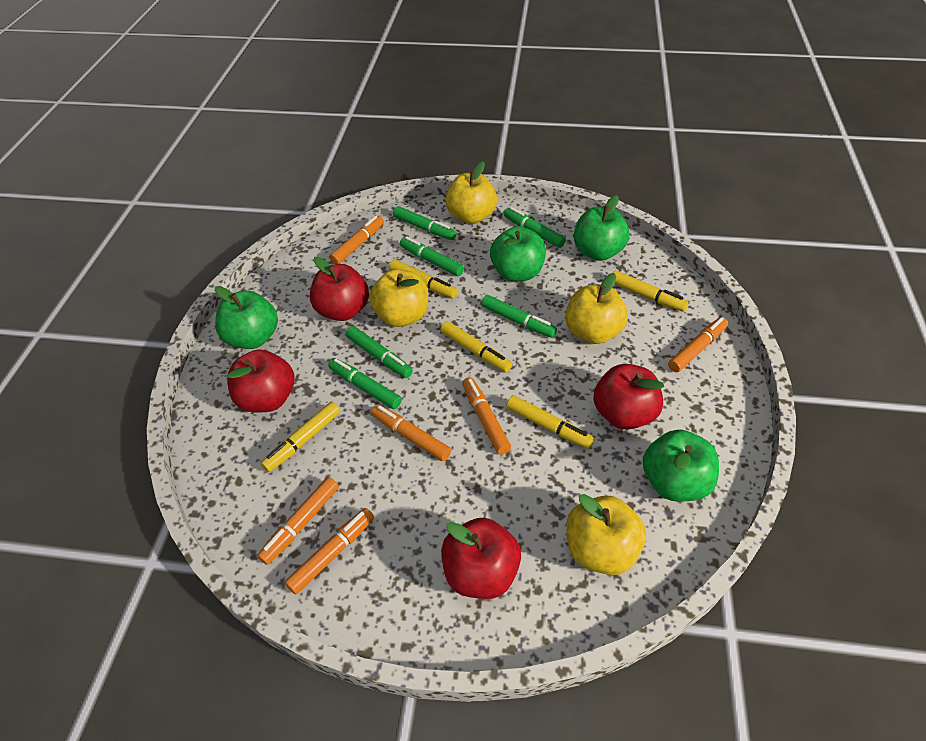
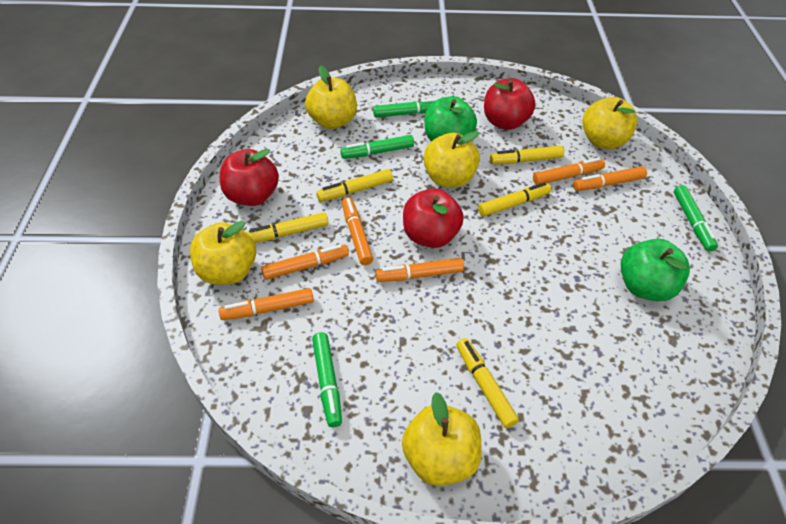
green apple: [215,286,278,349] [490,226,546,282] [574,195,630,261] [643,430,719,502] = 4 -> [424,96,477,142] [621,239,690,302] = 2
green marker: [328,358,402,409] [346,326,413,378] [393,206,456,240] [400,237,464,276] [481,295,557,338] [504,207,566,248] = 6 -> [312,332,342,427] [340,135,414,159] [373,98,438,118] [674,185,718,252] = 4
red apple: [227,349,295,412] [310,257,369,321] [441,518,521,599] [593,364,664,430] = 4 -> [220,149,279,206] [403,189,464,248] [484,79,536,130] = 3
yellow apple: [369,269,428,327] [445,161,497,224] [565,273,628,344] [566,494,646,575] = 4 -> [190,221,256,285] [305,66,357,129] [402,392,482,486] [423,131,480,188] [582,97,637,149] = 5

